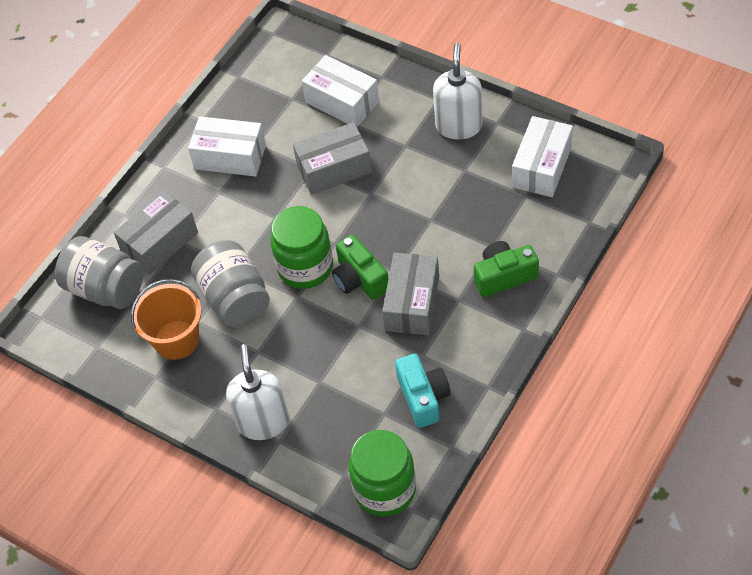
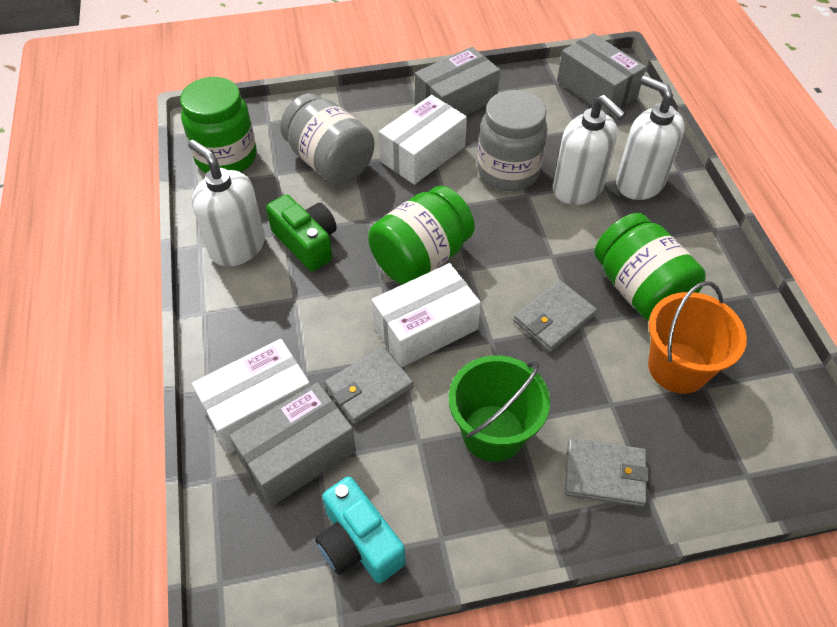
green bucket: none = 0 -> [449,355,550,462] = 1
green camera: [332,234,389,300] [474,241,539,297] = 2 -> [266,194,337,271] = 1
green jar: [270,206,333,289] [348,430,416,517] = 2 -> [180,77,257,173] [368,186,475,285] [595,213,706,321] = 3
grey wallet: none = 0 -> [324,346,414,424] [514,280,597,352] [564,438,650,507] = 3
white soap dispenser: [226,344,289,440] [433,43,483,140] = 2 -> [188,140,265,267] [553,95,626,205] [616,76,685,200] = 3

